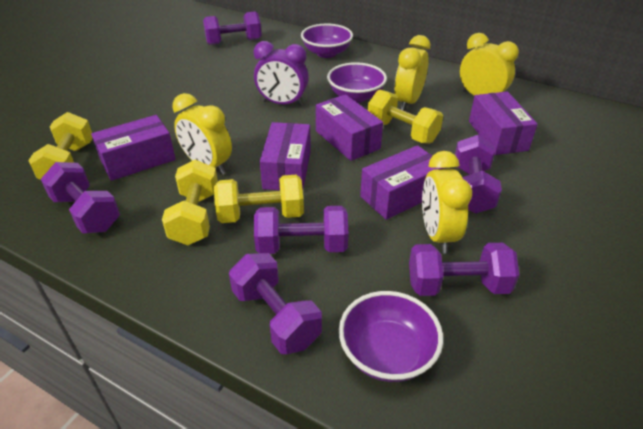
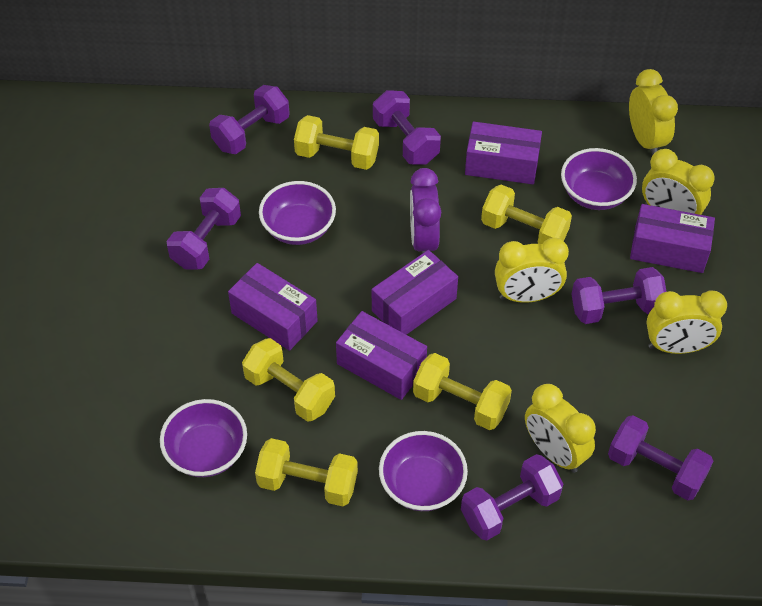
purple bowl: [301,24,353,58] [327,62,387,103] [339,291,443,382] = 3 -> [160,399,247,477] [259,181,336,245] [379,431,468,511] [561,148,637,210] = 4
yellow clock: [172,93,232,175] [394,35,430,111] [422,151,472,253] [460,33,519,96] = 4 -> [495,238,569,303] [525,384,596,473] [629,69,678,155] [642,149,714,215] [646,290,727,354] = 5
yellow dumbbell: [28,112,92,180] [162,160,218,245] [214,175,304,223] [368,90,443,144] = 4 -> [242,338,335,422] [255,438,358,506] [294,115,379,170] [413,353,512,430] [481,185,572,244] = 5

